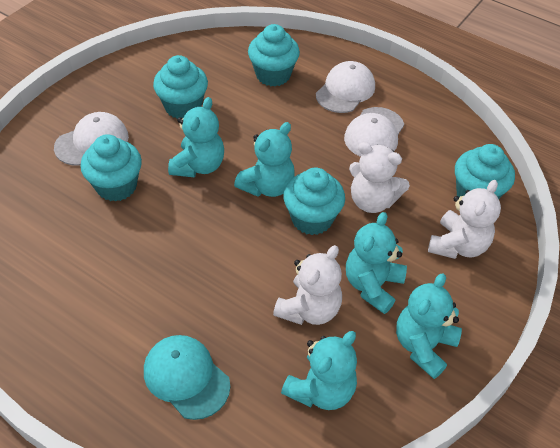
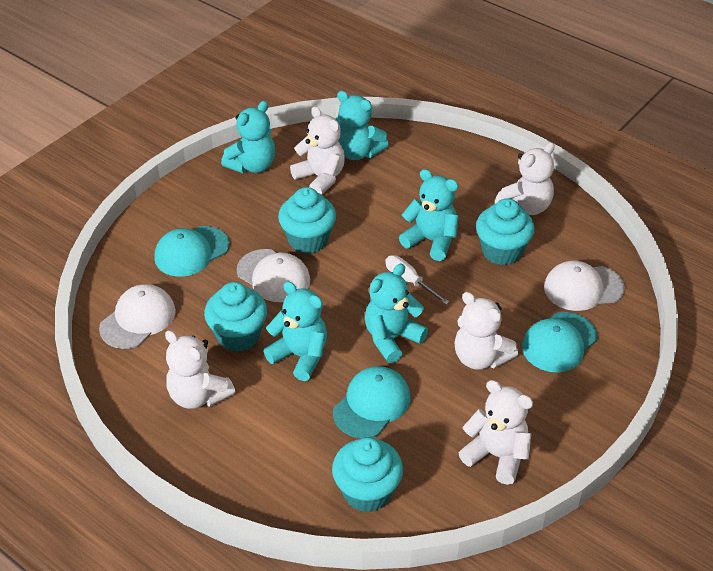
turquoise cap: [144,335,230,420] = 1 -> [154,226,229,277] [333,366,411,438] [522,312,597,372] = 3
turquoise cupcake: [81,134,142,202] [153,55,208,119] [248,24,300,86] [283,168,345,235] [455,144,515,199] = 5 -> [204,282,267,352] [278,187,336,254] [332,437,403,512] [476,198,535,265] = 4
white screwdriver: none = 0 -> [385,255,450,305] = 1
white teddy bear: [273,245,342,325] [349,142,410,213] [428,180,501,259] = 3 -> [165,330,235,409] [290,106,345,195] [454,292,518,369] [459,380,533,485] [495,142,555,215] = 5

